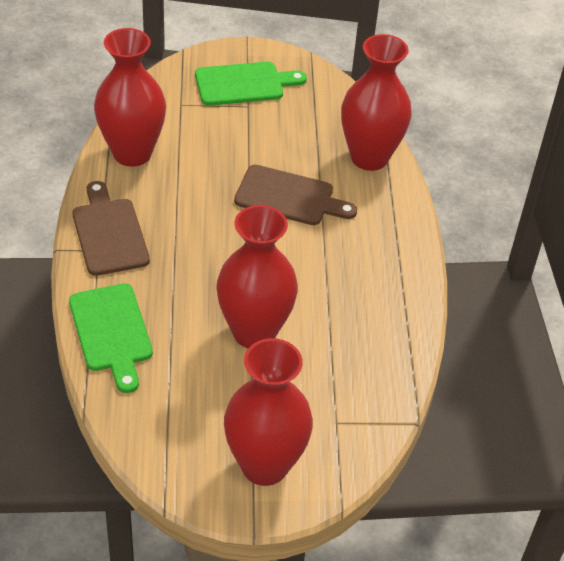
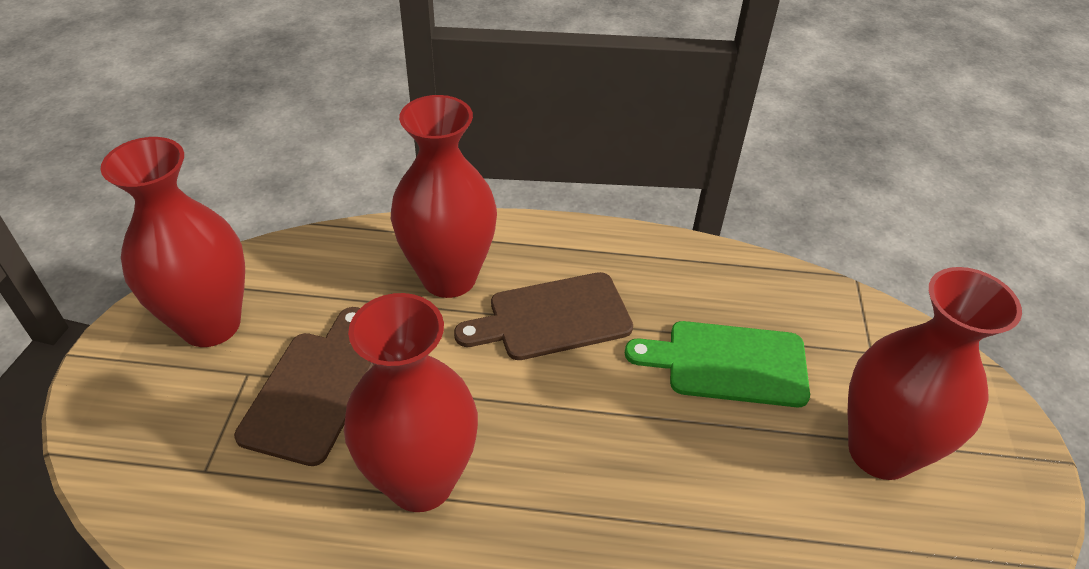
green cutting board: [69,283,153,393] [195,62,307,106] = 2 -> [625,321,810,407] = 1

